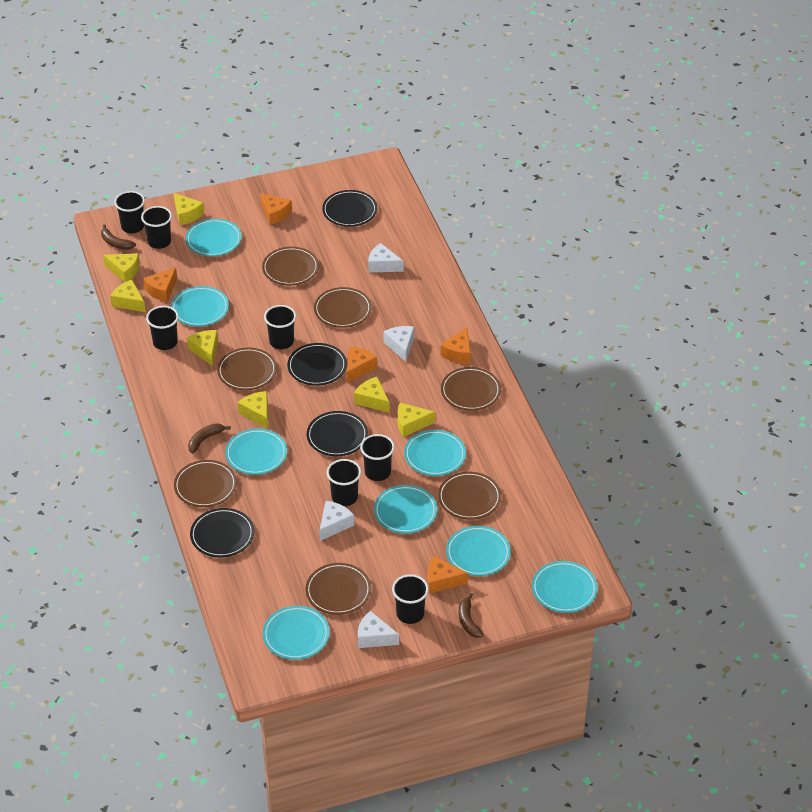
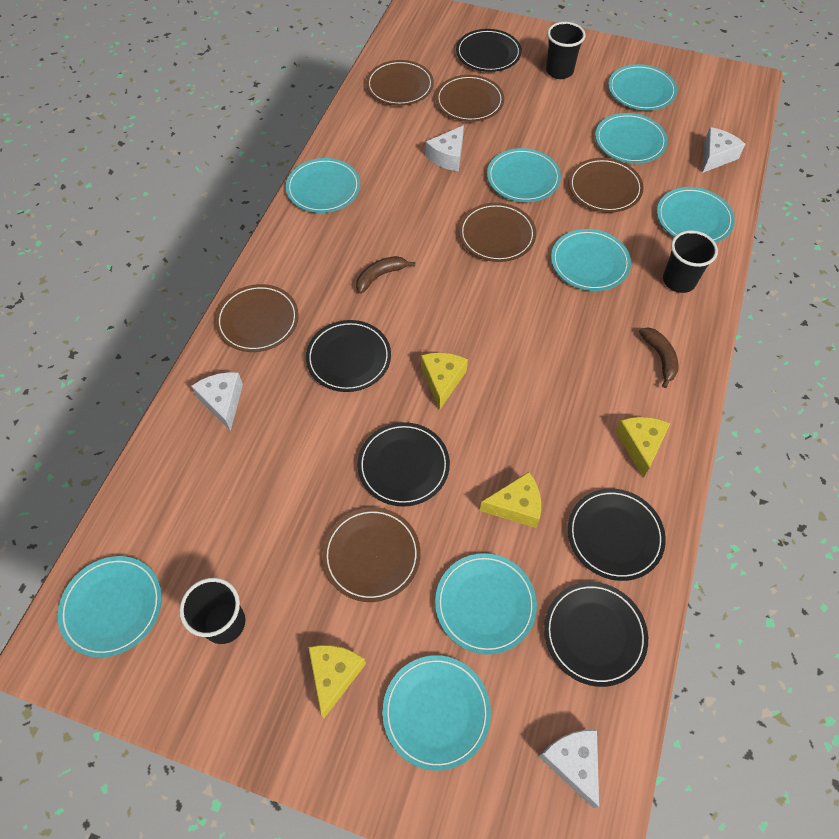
black cup: [114,191,145,233] [141,206,172,249] [146,306,179,350] [264,305,296,349] [326,459,361,506] [360,434,395,481] [392,574,429,624] = 7 -> [179,578,245,644] [546,22,585,79] [663,230,718,293] = 3
black plate: [190,508,254,558] [287,343,347,386] [307,411,368,456] [322,190,377,227] = 4 -> [306,320,391,392] [357,422,450,507] [456,29,522,72] [544,582,648,687] [568,489,666,581] = 5
brown banana: [101,224,136,250] [188,423,231,453] [458,593,484,638] = 3 -> [356,256,415,293] [639,328,679,388] = 2
brown plate: [174,460,237,507] [217,348,277,390] [262,247,319,285] [305,563,371,615] [314,287,372,328] [438,472,501,520] [441,367,501,411] = 7 -> [215,284,299,352] [322,507,421,602] [366,60,434,106] [436,75,504,122] [459,203,536,262] [569,158,644,213] = 6
orange cheese: [143,268,177,302] [260,193,292,225] [347,346,377,383] [427,556,468,594] [441,328,471,364] = 5 -> none = 0
turquoise plate: [171,286,229,326] [186,219,242,256] [225,429,287,475] [263,606,330,660] [374,485,437,533] [404,430,466,476] [446,526,511,576] [532,561,598,613] = 8 -> [58,556,162,658] [286,158,360,213] [382,655,491,771] [435,553,537,654] [487,148,561,202] [551,229,631,291] [595,113,667,164] [608,64,677,111] [657,187,735,243] = 9
yellow cheese: [103,253,140,282] [110,280,146,312] [174,193,204,225] [187,330,218,366] [238,391,268,429] [354,377,389,412] [398,403,435,437] = 7 -> [308,645,366,718] [421,353,468,410] [480,472,541,528] [615,417,670,478] = 4

